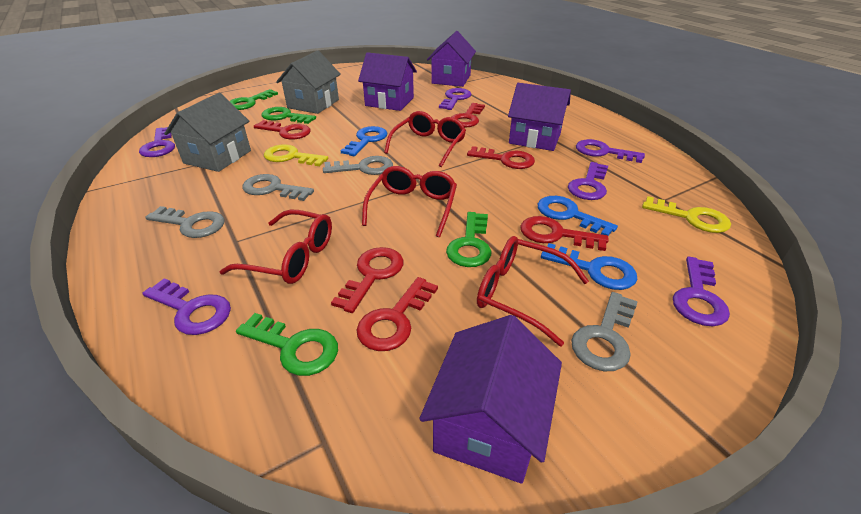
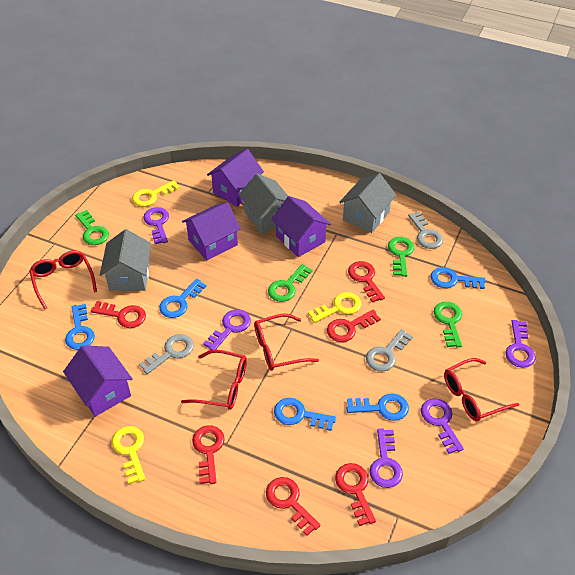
blue key: [341,126,387,156] [538,196,618,236] [541,243,637,290] = 3 -> [65,304,95,350] [159,279,207,318] [274,398,336,431] [347,393,409,421] [431,267,486,289] = 5
grey house: [164,93,251,172] [276,50,341,114] = 2 -> [100,229,151,291] [239,174,288,234] [339,173,397,233] = 3
grey key: [145,206,225,238] [242,174,314,201] [323,156,393,175] [571,292,638,371] = 4 -> [139,334,194,374] [366,329,413,372] [408,212,443,249] = 3
purple key: [139,127,175,157] [142,278,231,335] [439,88,471,110] [568,162,608,200] [576,139,645,163] [673,256,730,326] = 6 -> [143,207,169,244] [203,309,251,350] [369,429,403,488] [421,398,464,454] [505,320,536,368] = 5
yellow key: [264,144,328,166] [642,196,731,233] = 2 -> [112,426,146,484] [132,180,180,207] [308,292,362,323] = 3

